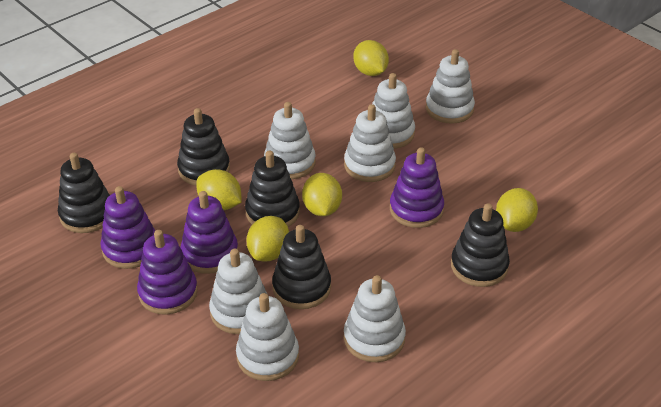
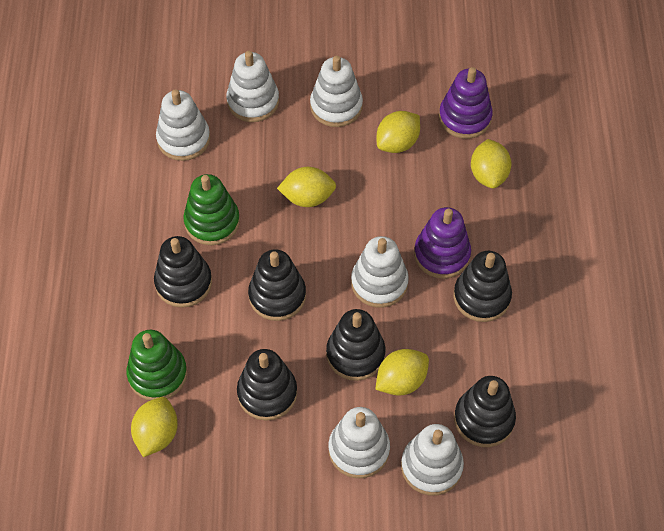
black stacking toy: [58,153,110,233] [177,108,230,186] [245,151,300,227] [272,225,331,309] [451,203,510,287] = 5 -> [154,236,212,308] [237,349,297,421] [248,249,306,321] [326,309,385,381] [453,251,512,322] [454,376,516,447] = 6
green stacking toy: none = 0 -> [127,330,187,400] [183,174,240,245] = 2
purple stacking toy: [100,186,155,269] [137,230,198,315] [181,191,238,274] [390,148,444,228] = 4 -> [414,207,471,279] [439,67,493,139] = 2
white stacking toy: [209,249,268,334] [236,293,299,381] [264,102,316,179] [344,104,396,182] [344,275,406,362] [372,73,415,149] [426,49,475,124] = 7 -> [156,89,210,161] [226,51,279,122] [310,56,363,127] [329,407,390,478] [351,236,409,308] [401,424,464,495] = 6

